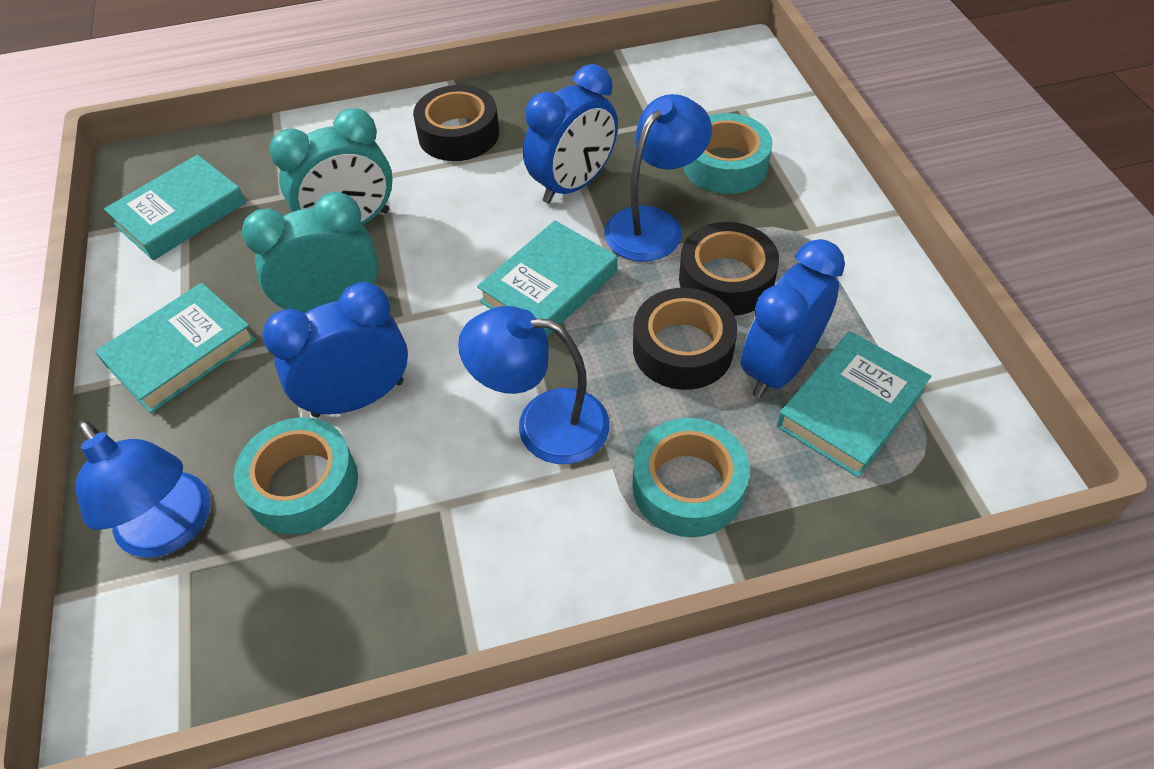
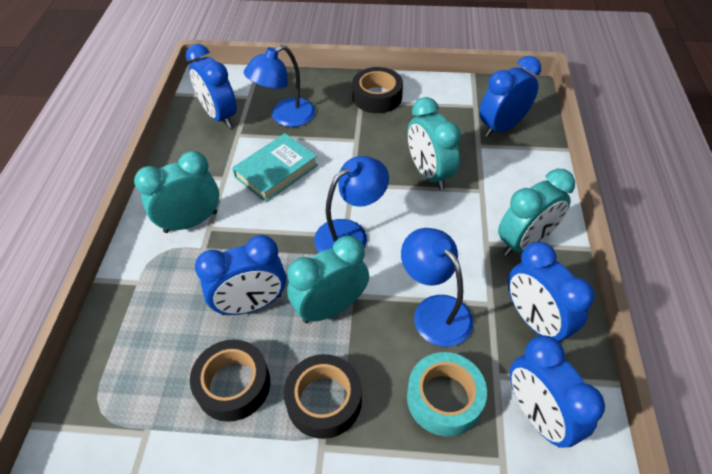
blue clock: [262,282,408,418] [523,64,618,204] [741,239,845,398] = 3 -> [186,44,237,128] [195,235,286,315] [479,56,541,137] [508,242,595,343] [510,335,605,448] = 5
turquoise book: [95,283,256,413] [104,155,246,261] [477,220,617,337] [777,331,931,478] = 4 -> [232,133,318,202] = 1
turquoise clock: [242,192,378,313] [269,108,393,225] = 2 -> [134,151,219,233] [287,235,369,323] [407,97,461,190] [498,169,575,256] = 4
turquoise tape: [234,417,358,535] [632,418,750,537] [683,113,773,194] = 3 -> [407,352,487,436] = 1

